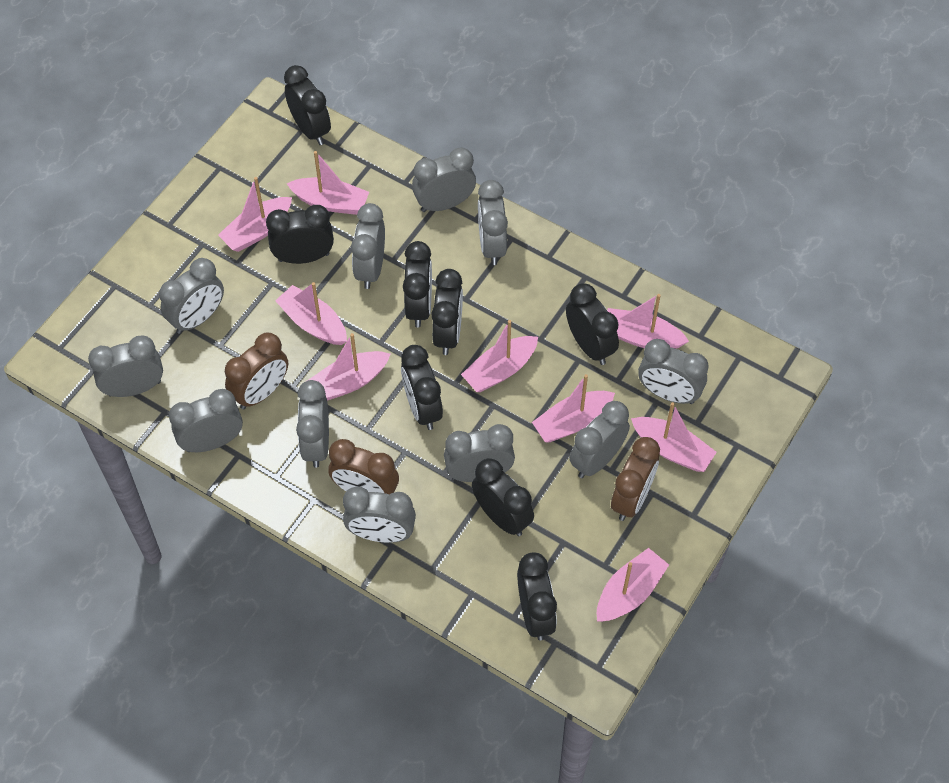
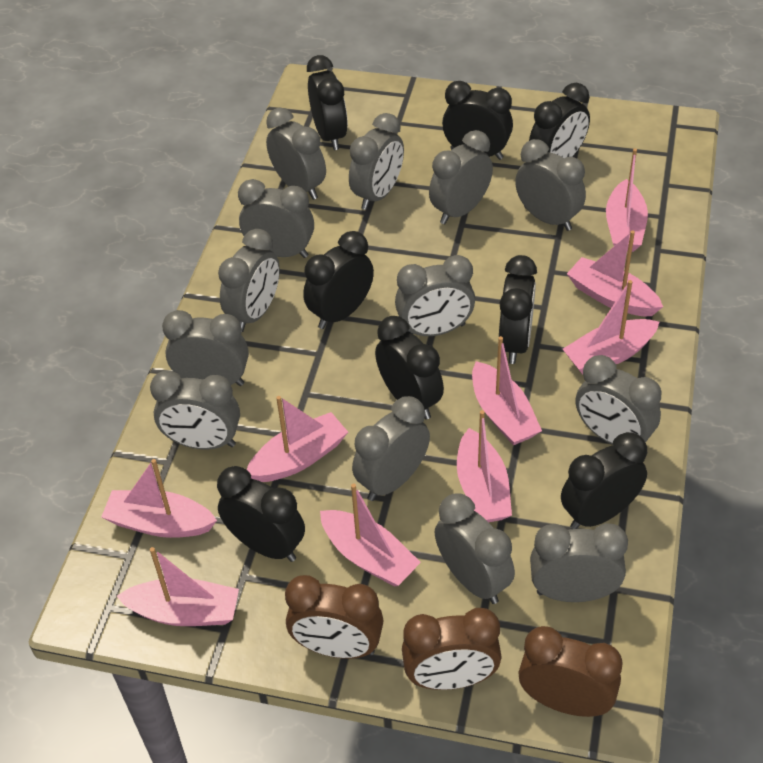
grey clock: [88,335,163,397] [159,258,224,334] [169,389,243,452] [296,380,329,468] [343,486,416,543] [351,203,385,289] [412,147,476,212] [444,424,515,482] [478,180,508,265] [570,401,630,478] [638,339,709,404] = 11 -> [150,370,240,450] [162,310,249,386] [218,229,280,332] [238,179,314,258] [266,108,326,200] [349,113,404,210] [352,396,430,501] [395,255,475,336] [429,130,493,224] [435,493,515,604] [515,139,586,231] [530,523,628,602] [576,355,661,445] = 13

